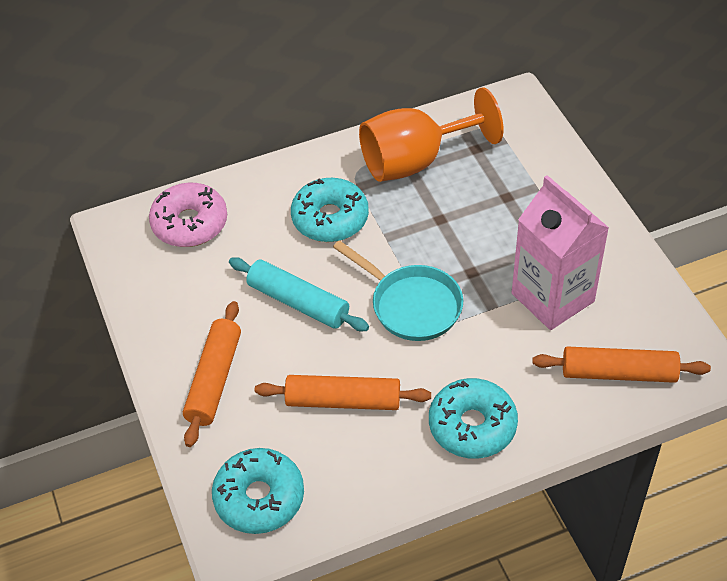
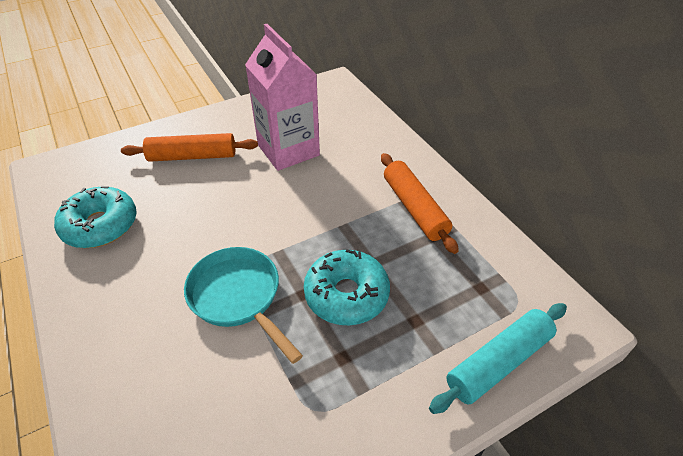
orange goblet: [359,87,503,182] = 1 -> none = 0
orange rolling pin: [183,301,241,447] [255,375,431,410] [532,347,711,383] = 3 -> [121,133,258,162] [381,153,459,254] = 2
pink donut: [149,183,227,247] = 1 -> none = 0
turquoise donut: [212,448,304,534] [291,178,369,242] [429,378,518,459] = 3 -> [54,186,137,248] [304,249,390,325] = 2

